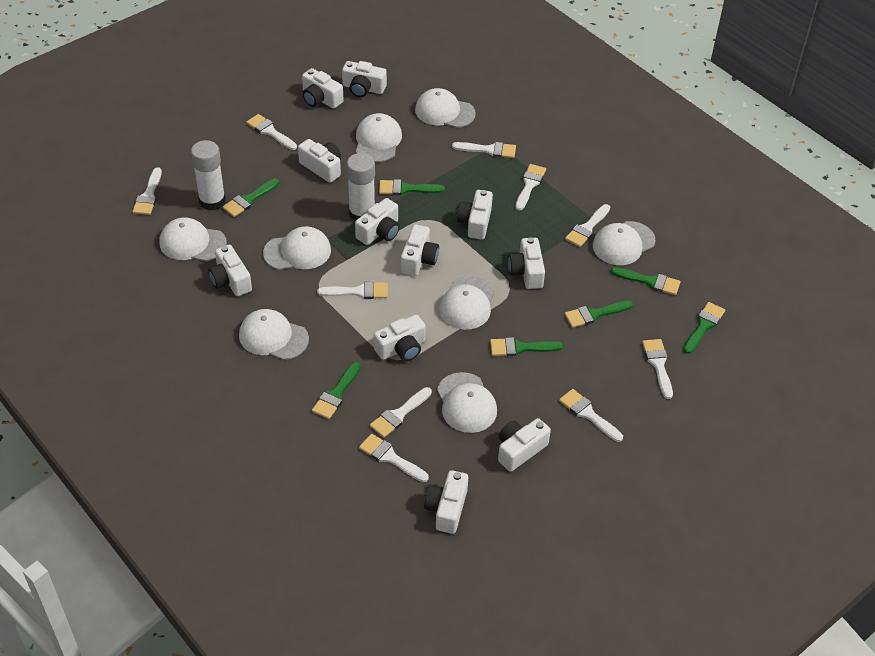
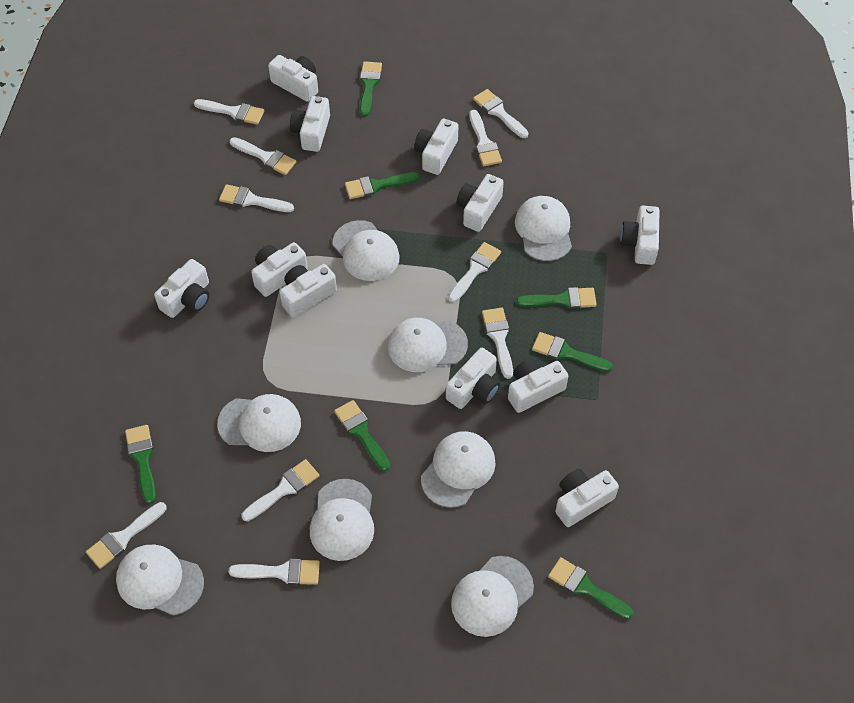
white glue stick: [191,140,226,211] [347,153,375,221] = 2 -> none = 0

